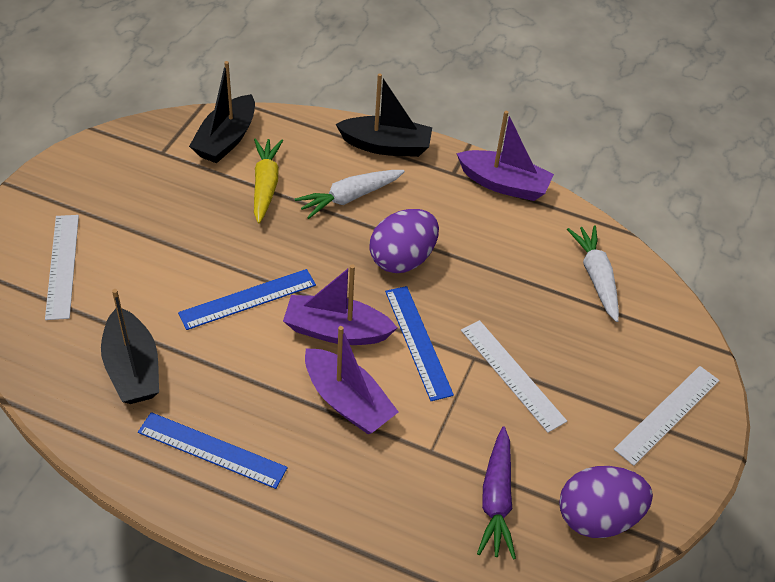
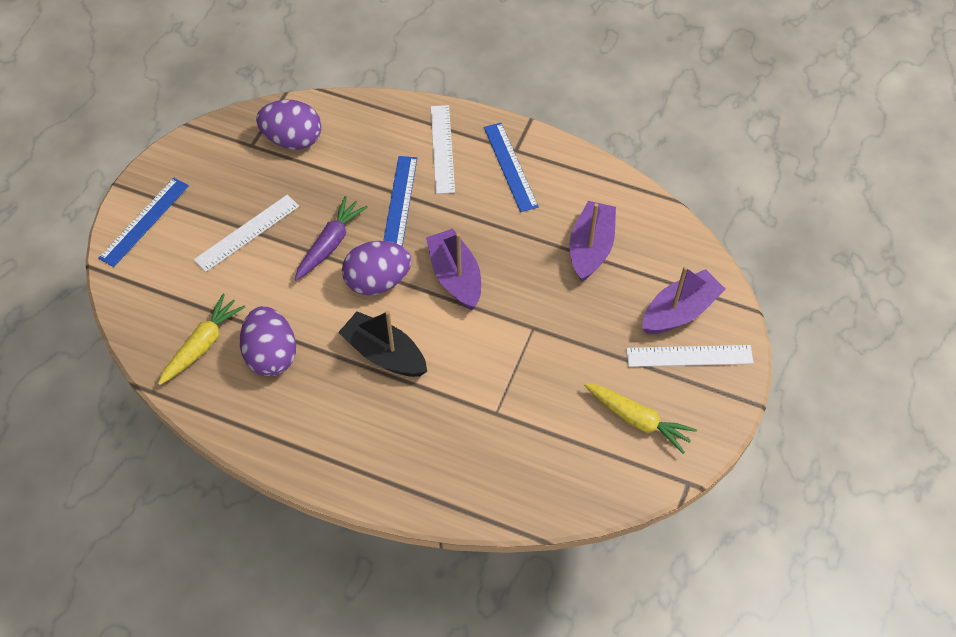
black boat: [101,289,159,404] [189,61,255,163] [336,73,432,157] = 3 -> [338,311,427,377] = 1
purple egg: [369,209,439,273] [559,466,653,538] = 2 -> [240,306,296,376] [256,100,321,150] [342,241,412,295] = 3
white carrot: [295,170,405,219] [567,225,619,322] = 2 -> none = 0
yellow carrot: [254,139,283,223] = 1 -> [158,294,245,385] [584,383,697,454] = 2

